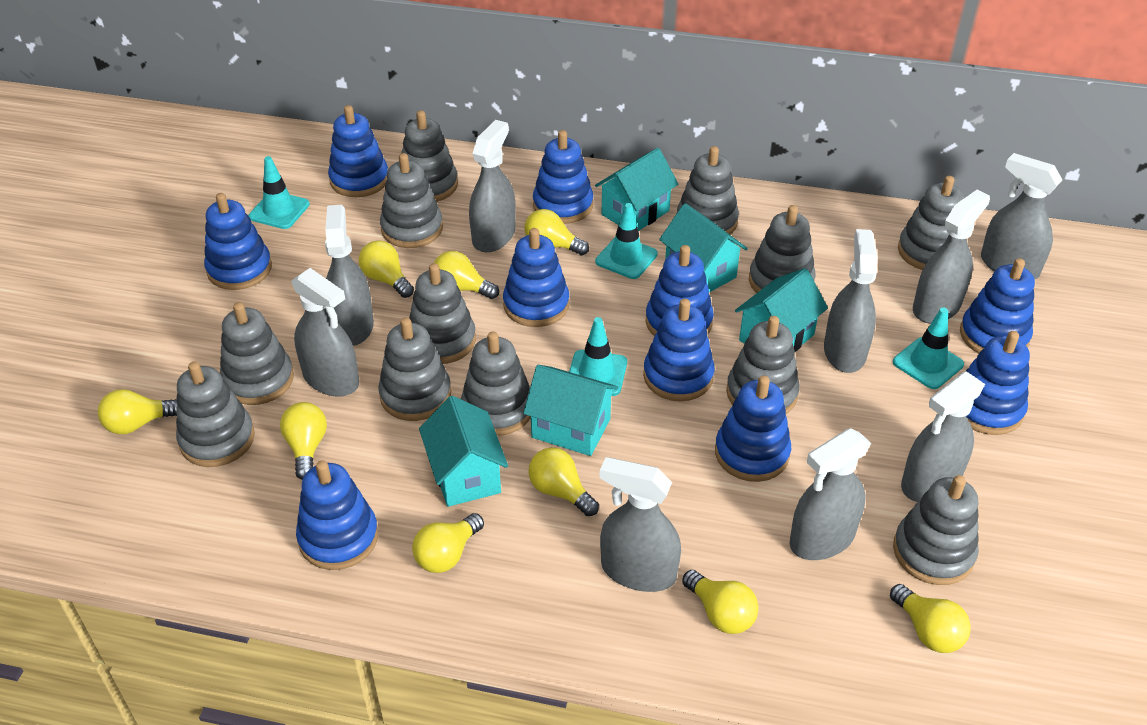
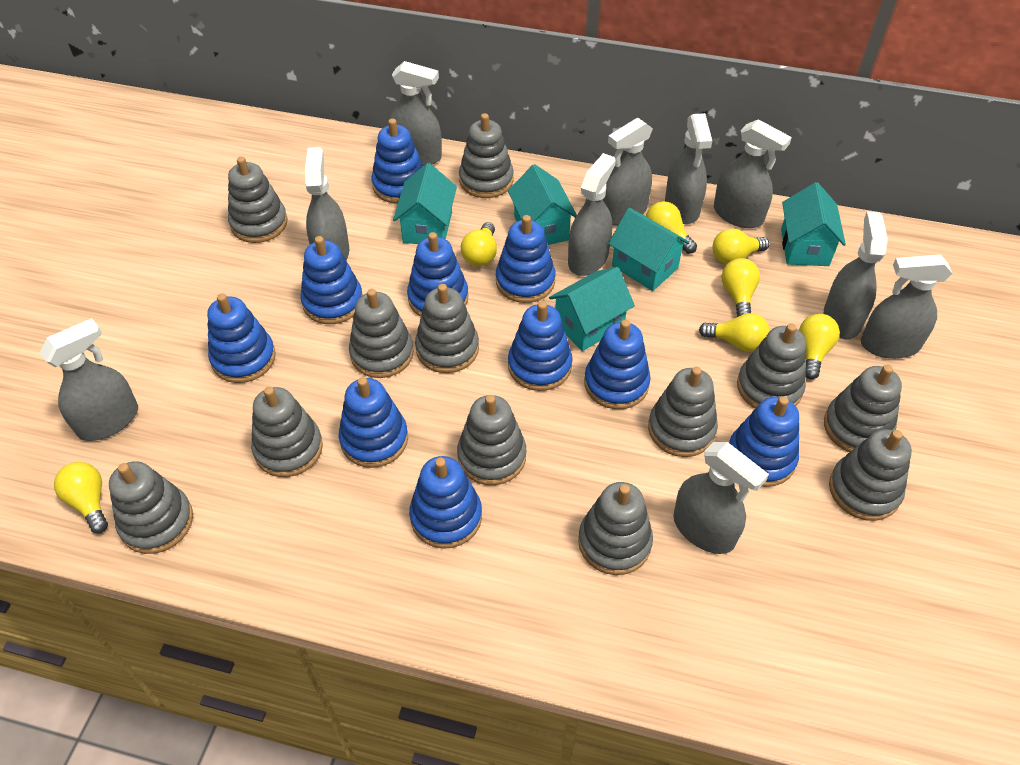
grey spray bottle: [292,268,359,397] [325,205,374,346] [469,120,516,252] [599,457,681,592] [790,428,871,560] [824,229,878,373] [901,371,985,502] [913,190,990,324] [981,153,1062,279] = 9 -> [39,318,138,441] [305,147,349,260] [390,61,442,166] [568,153,616,276] [603,118,653,226] [665,113,712,224] [673,442,769,554] [714,119,792,228] [824,211,888,339] [861,255,952,359] = 10
turquoise traffic cone: [249,156,310,229] [569,317,627,396] [595,203,658,279] [893,308,964,389] = 4 -> none = 0
yellow light bulb: [98,389,177,434] [280,402,327,480] [359,240,414,298] [412,513,484,573] [434,251,499,299] [524,209,589,255] [528,447,599,516] [682,570,759,634] [890,584,971,653] = 9 -> [54,462,108,533] [461,222,497,266] [646,201,697,254] [699,313,770,352] [712,228,769,265] [722,258,760,317] [799,314,840,379] = 7

